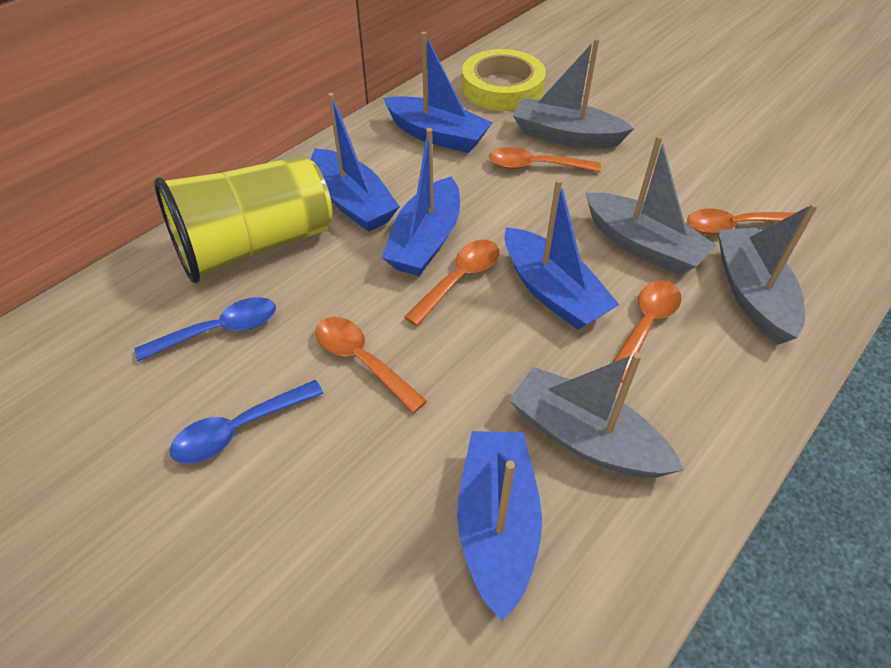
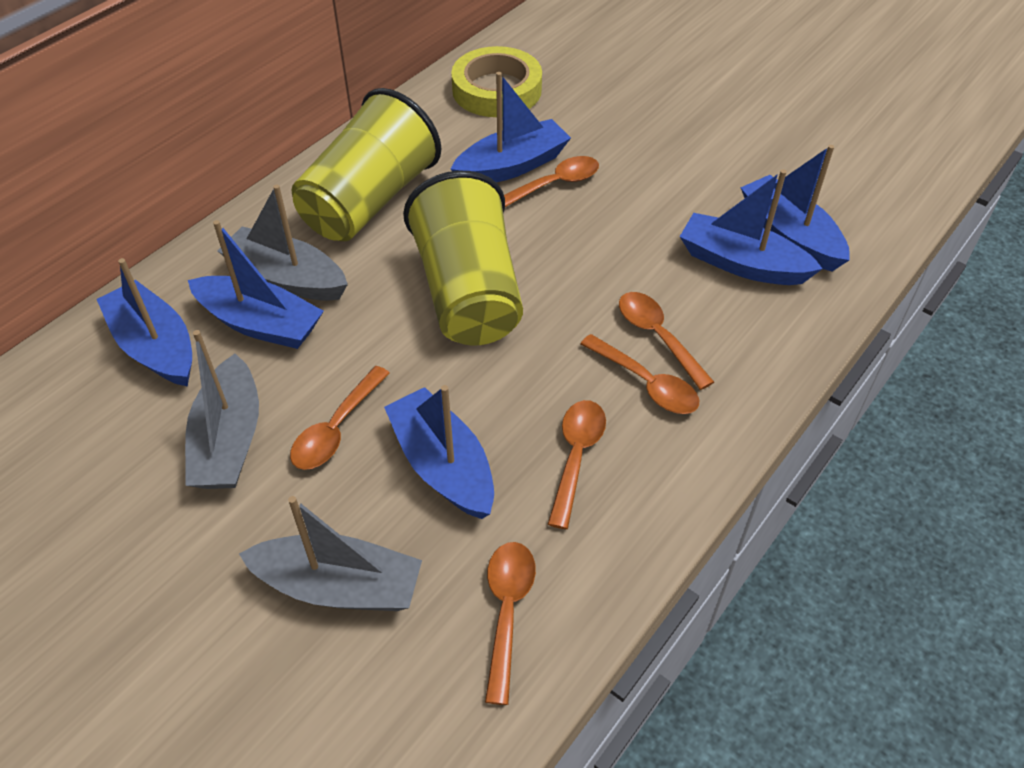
blue boat: [311,93,400,232] [382,128,460,276] [383,32,492,153] [457,431,542,621] [505,179,620,330] = 5 -> [97,258,192,387] [188,220,324,349] [384,385,494,519] [451,72,571,182] [680,169,823,285] [741,145,850,272] = 6
blue spoon: [134,297,276,361] [170,380,324,464] = 2 -> none = 0
grey boat: [509,352,684,478] [513,38,634,148] [586,135,716,275] [718,203,818,345] = 4 -> [185,330,259,489] [217,184,348,301] [239,496,422,611] = 3
orange spoon: [315,317,427,413] [404,240,499,326] [489,147,601,172] [612,280,681,382] [687,209,797,234] = 5 -> [290,366,390,470] [485,542,536,705] [504,156,599,207] [548,400,606,529] [580,334,699,414] [619,292,714,390] = 6
yellow cup: [154,155,333,283] = 1 -> [292,88,442,241] [403,170,523,345] = 2

